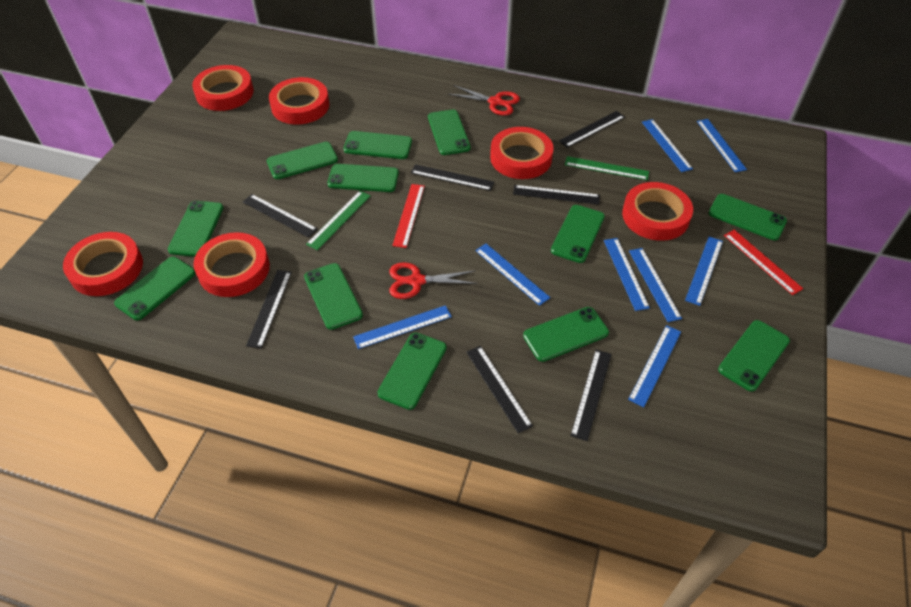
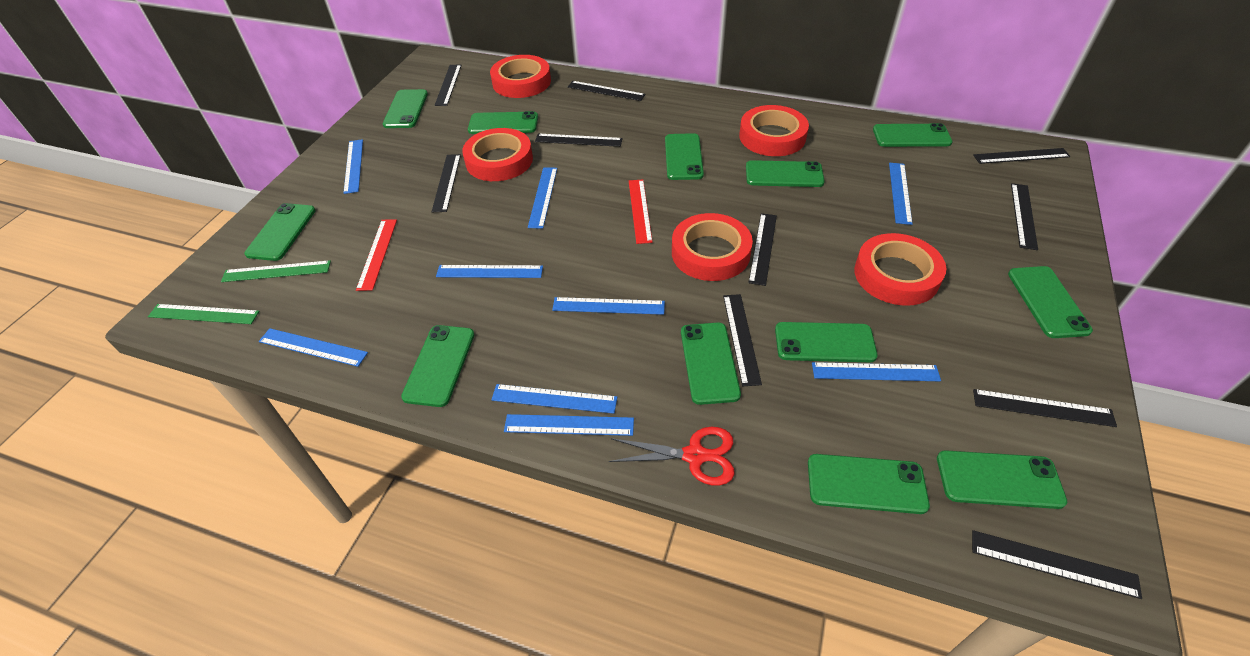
black ruler: [243,194,318,238] [246,270,292,348] [411,164,494,191] [466,346,533,433] [513,185,600,205] [559,111,625,148] [570,350,612,441] = 7 -> [432,154,461,212] [435,65,462,106] [535,134,623,147] [568,81,645,101] [723,294,762,386] [748,213,777,286] [972,530,1142,599] [973,148,1071,164] [973,389,1117,427] [1011,183,1038,250] = 10
blue ruler: [353,305,452,349] [475,244,550,306] [604,238,650,311] [628,325,681,407] [629,248,682,322] [642,119,693,172] [685,237,723,306] [697,119,747,172] = 8 -> [258,328,368,367] [343,139,363,194] [436,265,543,278] [491,384,617,414] [504,414,634,436] [528,167,557,229] [552,297,665,315] [812,362,941,381] [889,163,913,225] = 9
red scissors: [389,262,477,299] [448,85,520,115] = 2 -> [609,427,735,486] = 1
red tape: [63,232,143,296] [192,65,254,111] [194,232,270,297] [269,77,329,125] [490,127,554,179] [622,182,693,241] = 6 -> [462,128,533,181] [490,55,551,98] [672,213,753,281] [739,105,809,156] [854,233,946,306] = 5

